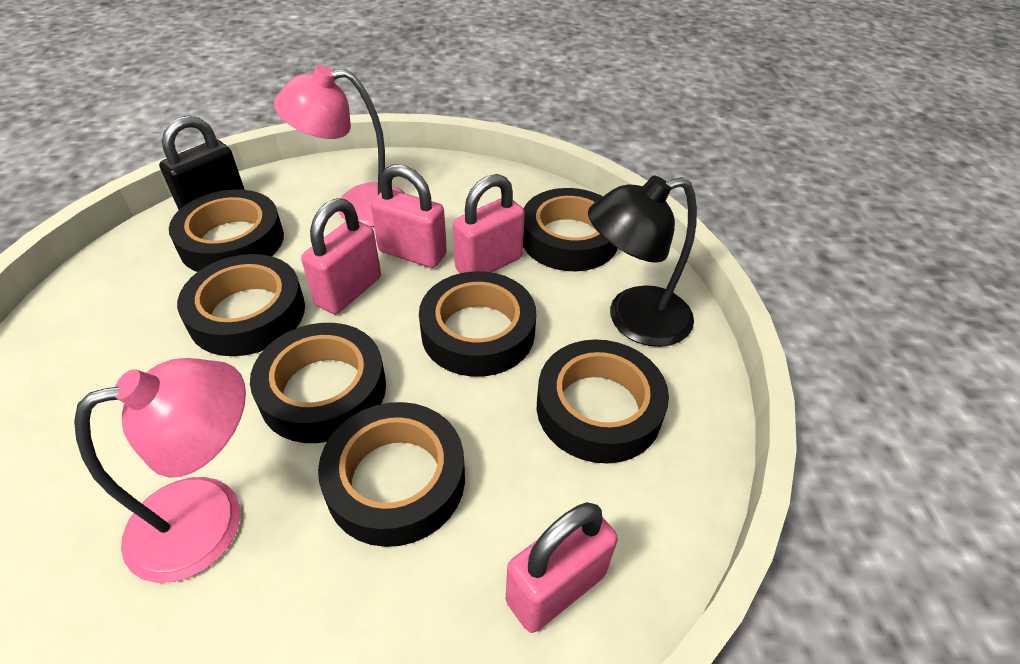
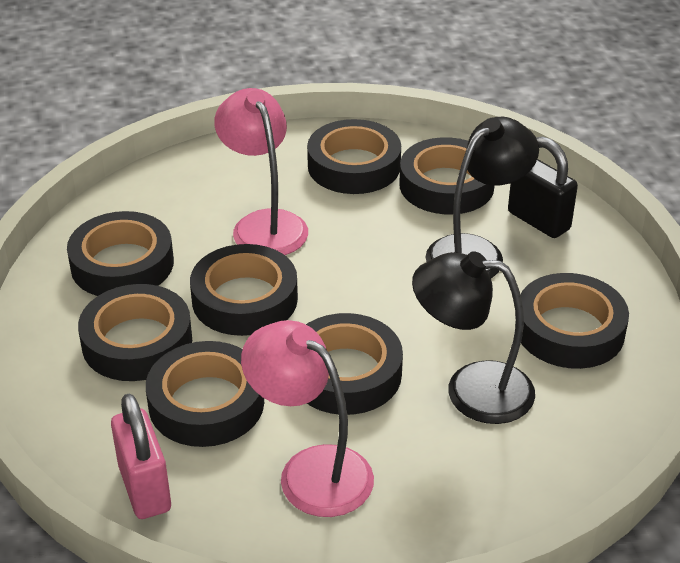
black lamp: [588,175,697,347] = 1 -> [412,251,535,424] [425,117,539,278] = 2
black tape: [169,189,284,272] [177,254,305,356] [250,323,386,443] [318,402,465,547] [419,271,536,377] [523,188,618,271] [537,339,669,463] = 7 -> [67,211,174,296] [78,284,192,381] [146,341,264,447] [190,244,298,336] [306,313,403,415] [307,119,401,194] [399,137,495,214] [515,273,629,369] = 8
pink padlock: [301,198,381,314] [371,164,447,268] [453,174,525,273] [506,502,618,633] = 4 -> [111,394,171,519] = 1

